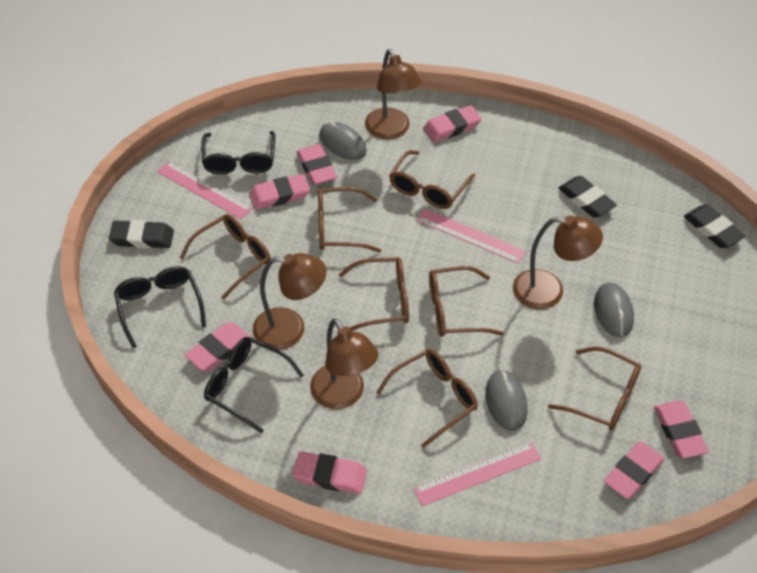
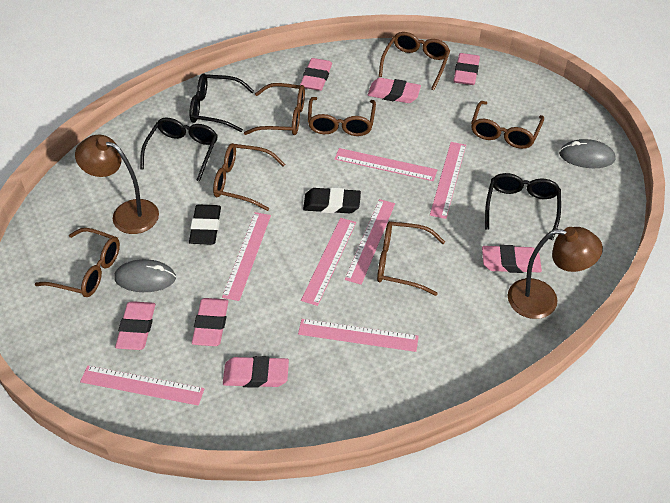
black eraser: [109,220,174,249] [559,176,617,218] [684,205,745,248] = 3 -> [189,205,221,245] [303,188,361,213] = 2
brown lamp: [253,253,327,350] [310,319,378,409] [365,49,421,139] [513,215,603,310] = 4 -> [75,135,159,234] [508,227,603,319] = 2
grey mouse: [319,121,367,160] [485,370,527,431] [594,283,634,337] = 3 -> [114,259,176,292] [559,139,615,168] = 2
pink ruler: [157,161,252,220] [413,442,541,506] [417,209,526,264] = 3 -> [80,365,204,406] [222,212,271,301] [298,319,419,352] [301,218,356,306] [335,148,437,181] [345,199,395,285] [430,142,466,219] = 7

